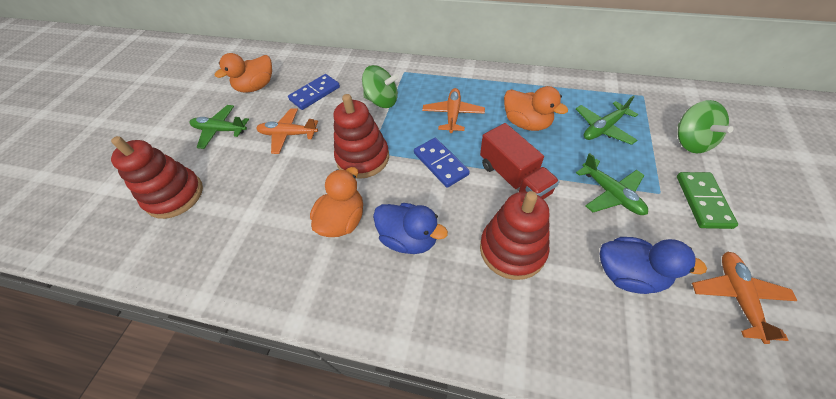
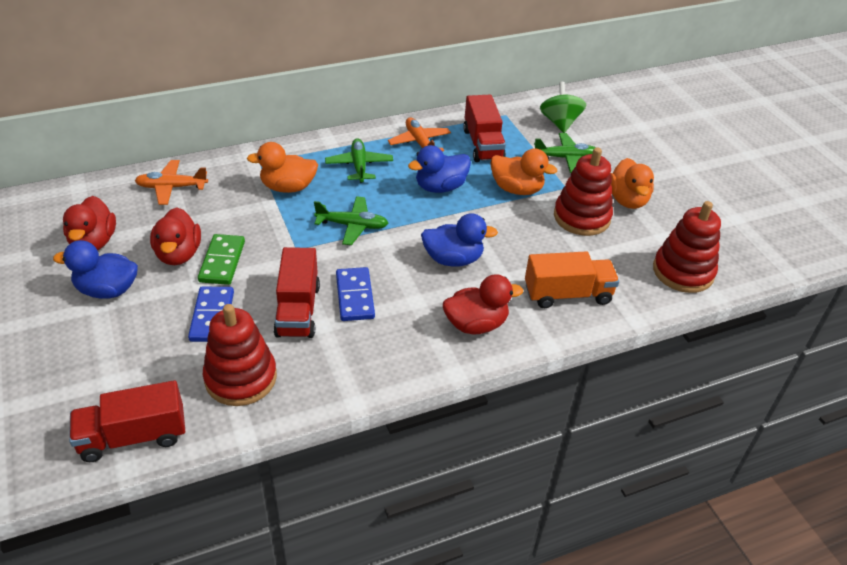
blue duck: [373,203,448,254] [600,237,707,294] = 2 -> [53,240,138,299] [408,145,471,193] [421,213,498,267] = 3
green spinning top: [362,65,399,108] [678,100,734,153] = 2 -> [540,82,586,133] = 1
orange plane: [256,108,318,154] [422,88,485,133] [692,251,798,344] = 3 -> [135,160,208,205] [388,117,451,152] = 2
orange truck: none = 0 -> [525,251,619,308] = 1
red duck: none = 0 -> [63,196,116,250] [150,207,201,265] [443,274,523,334] = 3
red truck: [480,123,559,199] = 1 -> [69,380,185,462] [273,247,320,338] [463,94,506,162] = 3

